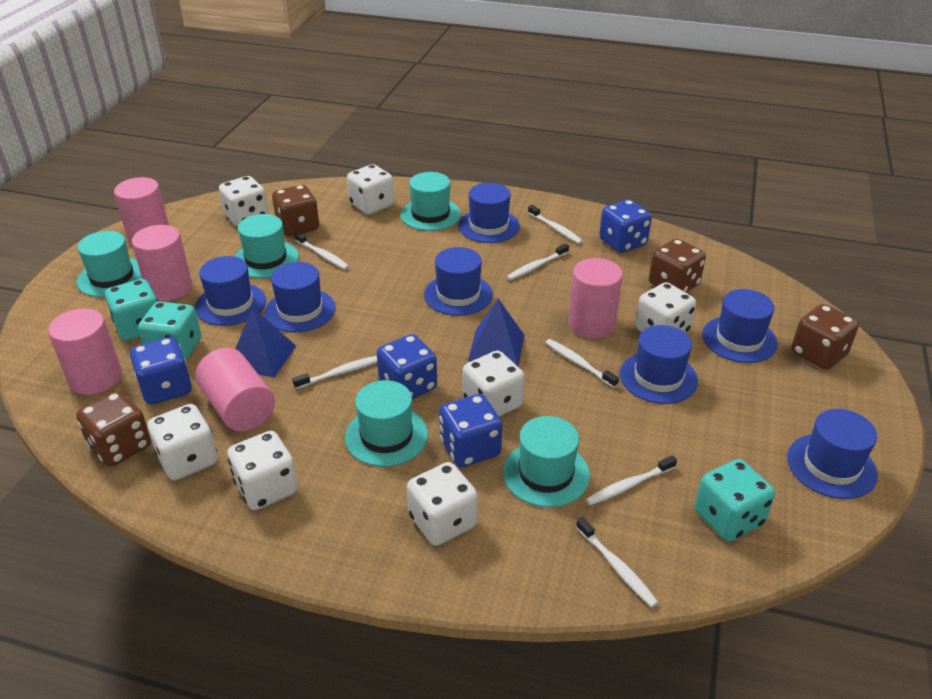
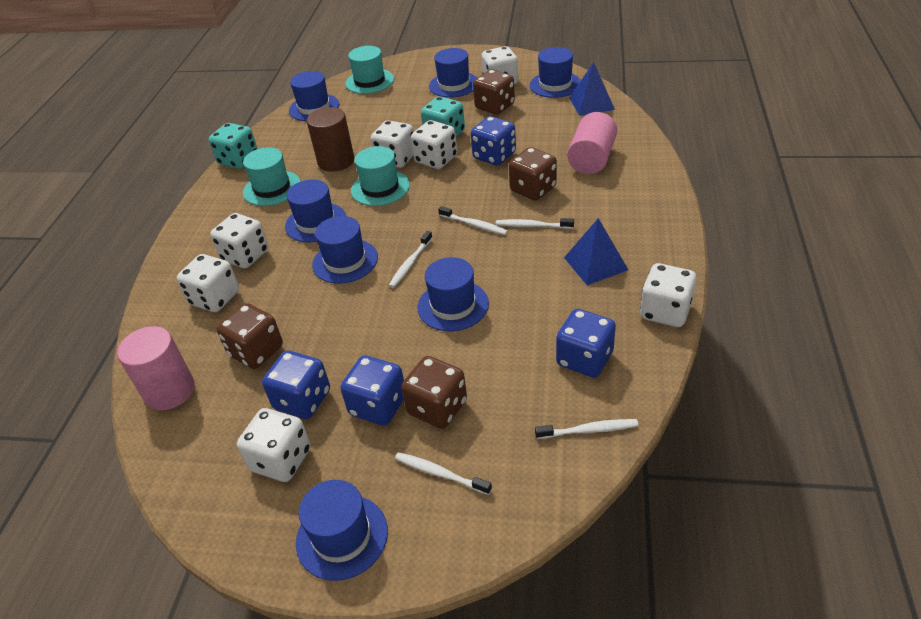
brown cylinder: none = 0 -> [307,107,354,172] = 1
pink cylinder: [48,308,122,395] [114,177,169,245] [132,225,192,301] [195,348,275,431] [568,258,623,338] = 5 -> [117,326,195,410] [567,112,617,174] = 2
turquoise dice: [105,279,158,341] [138,302,201,360] [695,459,775,541] = 3 -> [209,123,258,169] [421,96,465,137] = 2
turquoise hat: [77,231,142,297] [234,214,299,278] [345,380,428,467] [400,172,461,231] [503,416,590,507] = 5 -> [243,147,301,206] [346,46,394,94] [351,146,410,206] = 3
white toothbrush: [292,356,377,389] [294,232,349,270] [506,243,569,280] [528,205,583,244] [545,339,619,388] [576,517,659,607] [586,455,677,505] = 7 -> [389,231,432,288] [395,452,492,495] [438,206,508,235] [496,218,574,229] [535,419,638,439] = 5

